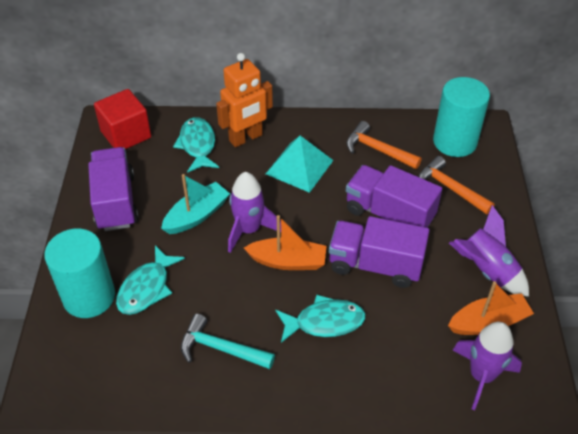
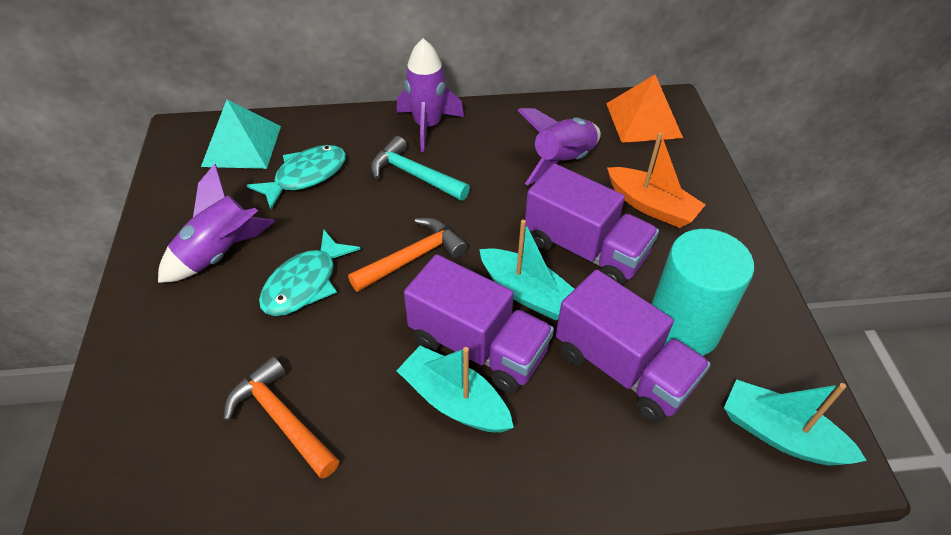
orange boat: [244,215,326,270] [448,281,534,335] = 2 -> [607,133,706,228] = 1
orange pyramid: none = 0 -> [606,75,683,143] = 1
orange robot: [216,53,273,147] = 1 -> none = 0
red cube: [94,89,151,149] = 1 -> none = 0
turquoise boat: [161,174,230,234] = 1 -> [396,346,514,432] [479,220,574,320] [724,379,867,465] = 3
turquoise cylinder: [44,229,115,318] [433,77,490,157] = 2 -> [652,229,754,356] = 1
turquoise fish: [116,246,185,315] [173,117,219,173] [276,295,365,343] = 3 -> [246,145,346,210] [259,230,361,316] = 2

